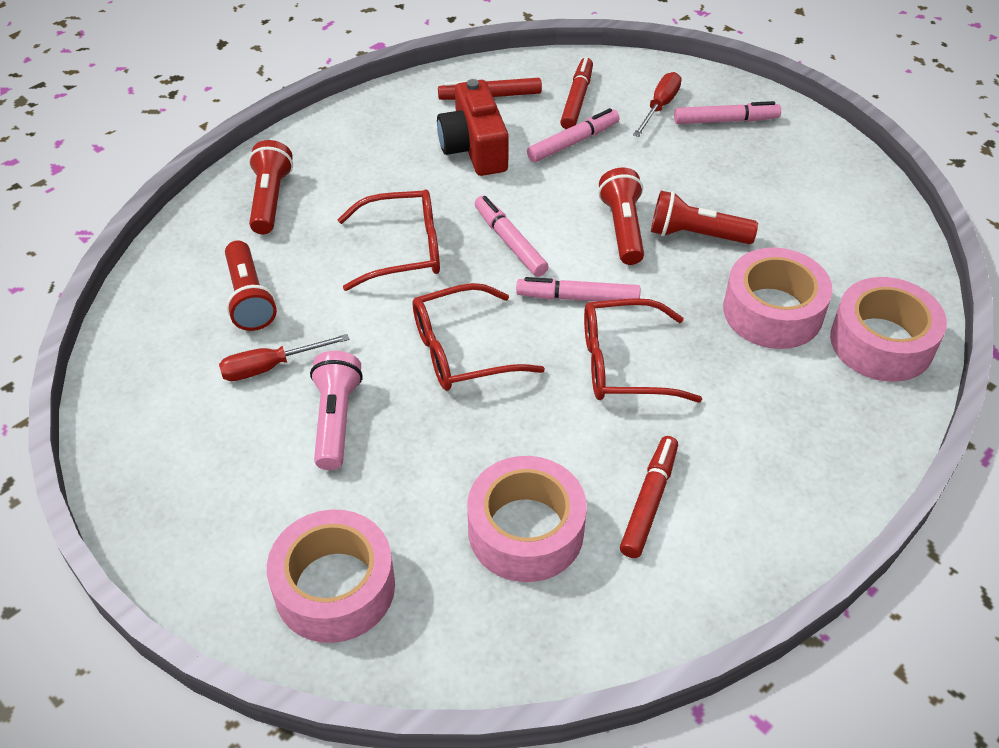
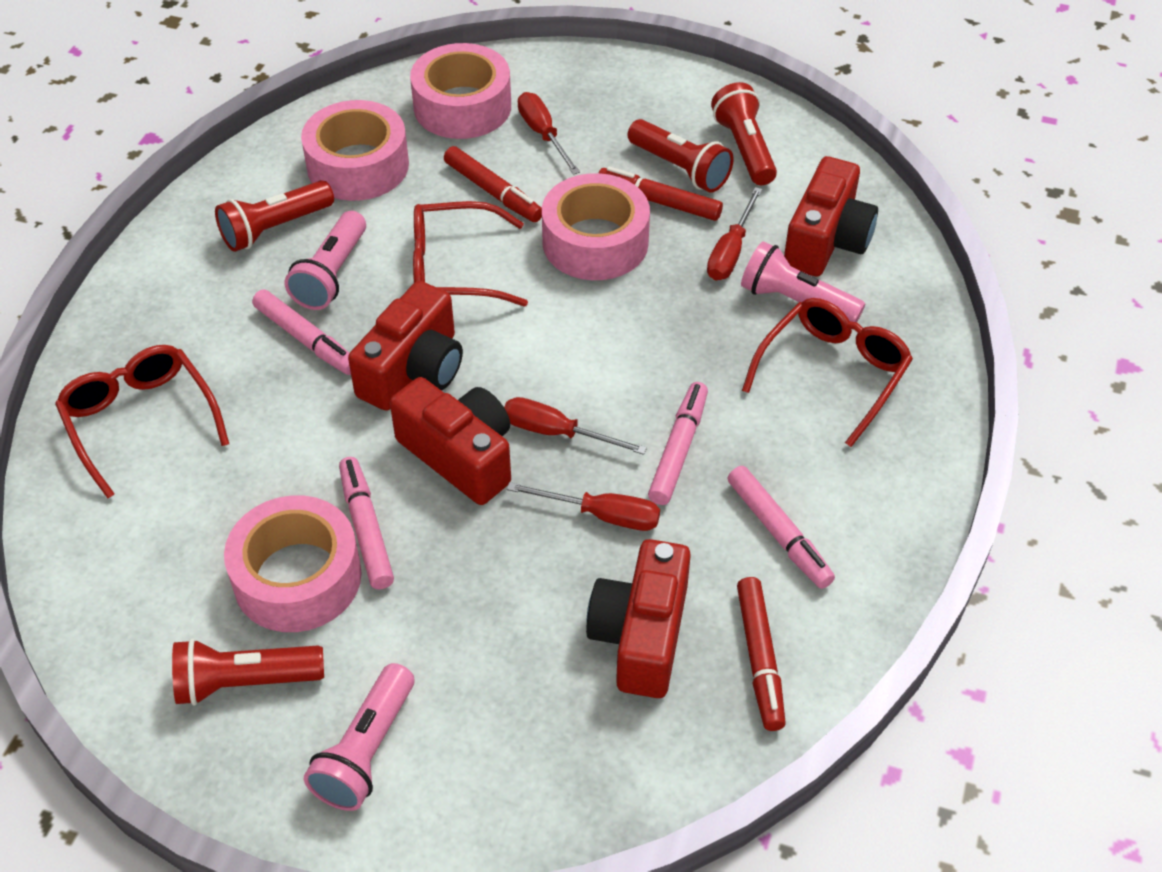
pink flashlight: [310,351,363,470] = 1 -> [285,211,366,310] [304,663,414,811] [741,241,865,322] = 3
red camera: [437,79,509,176] = 1 -> [348,281,463,411] [390,377,511,505] [586,539,691,698] [784,156,878,277] = 4
red screwdriver: [219,334,349,381] [633,72,682,137] = 2 -> [504,397,647,455] [507,482,660,531] [518,92,580,175] [707,187,762,280] = 4

